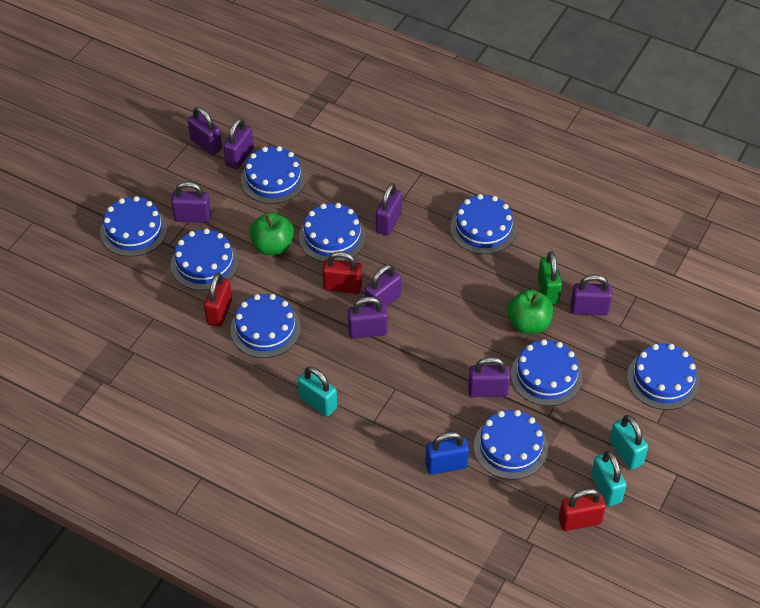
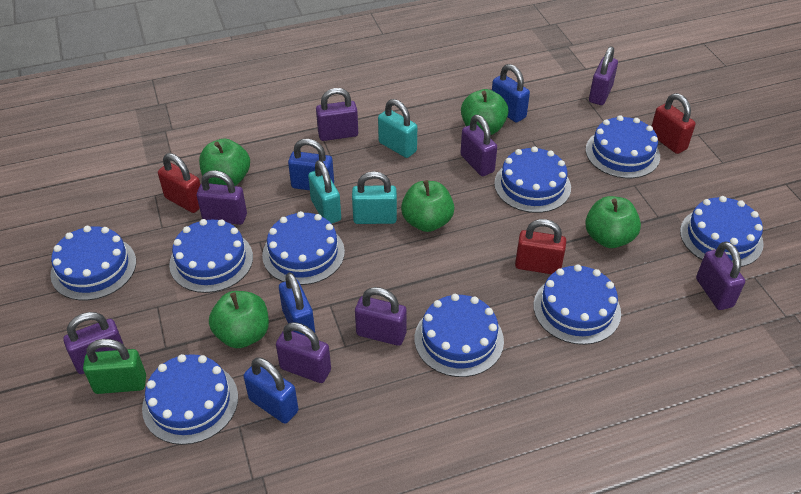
blue padlock: [425,432,469,475] = 1 -> [243,357,299,424] [279,272,315,335] [288,139,334,190] [492,64,530,122] = 4
green apple: [249,212,294,255] [507,289,553,334] = 2 -> [199,139,250,186] [209,291,269,348] [401,180,454,232] [461,89,509,135] [585,196,641,248] = 5

